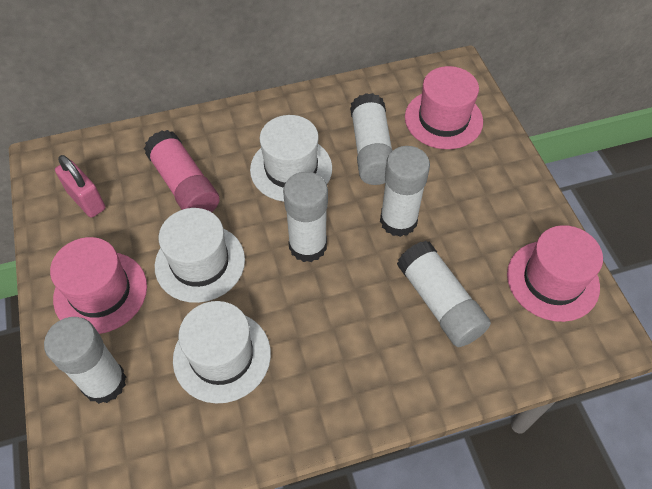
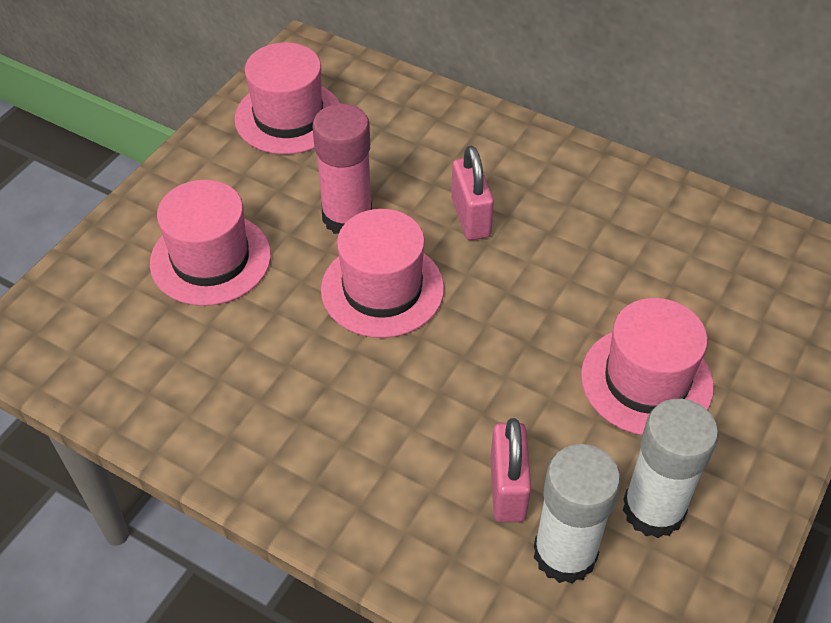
pink hat: [50,237,147,334] [405,66,483,149] [507,225,603,322] = 3 -> [150,180,271,306] [234,43,340,154] [321,209,444,338] [581,298,714,435] = 4
pink padlock: [55,155,105,218] = 1 -> [451,146,494,240] [490,418,531,522] = 2
white glue stick: [44,317,126,404] [283,172,328,262] [350,93,393,185] [380,146,430,237] [397,241,491,347] = 5 -> [534,444,621,584] [623,399,718,538] = 2
white hat: [155,208,245,303] [173,301,271,403] [250,115,332,202] = 3 -> none = 0

